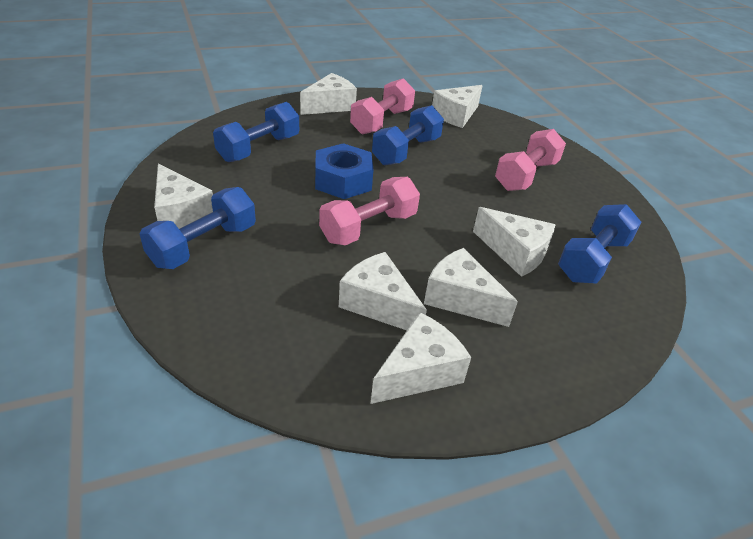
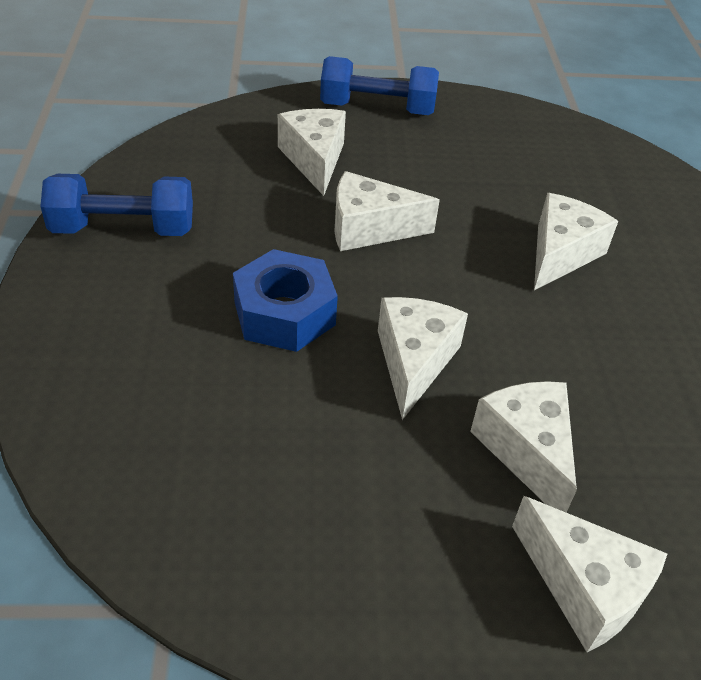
blue dumbbell: [140,187,256,269] [213,102,299,162] [372,105,444,165] [558,204,641,284] = 4 -> [40,174,193,236] [320,56,439,115] = 2
pink dumbbell: [319,177,420,245] [350,78,415,134] [495,129,566,191] = 3 -> none = 0
white cheese: [154,163,213,229] [300,73,357,115] [339,252,427,330] [370,313,471,404] [424,248,518,327] [432,85,483,128] [473,207,555,277] = 7 -> [278,109,346,196] [334,171,440,251] [378,297,468,420] [470,381,577,513] [512,496,667,652] [534,193,618,290] = 6

